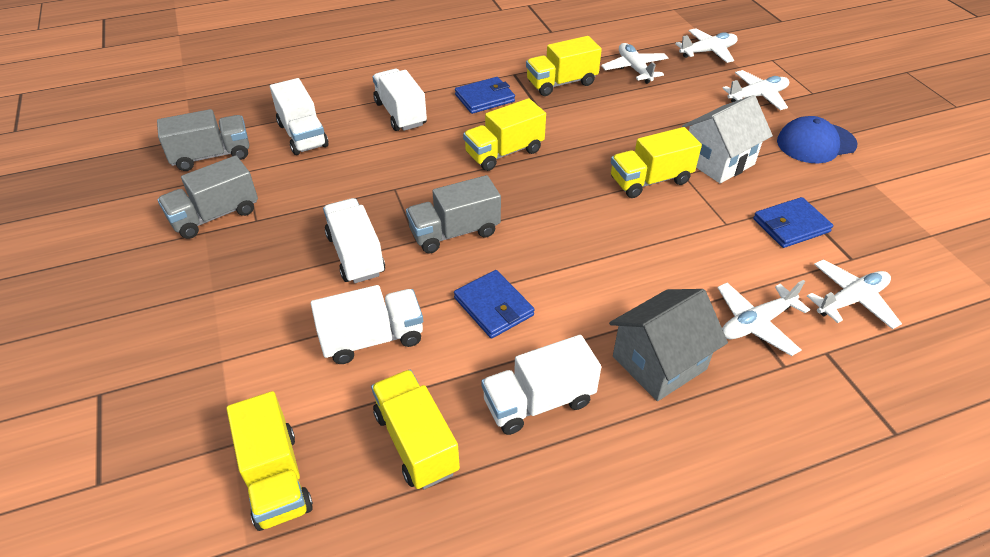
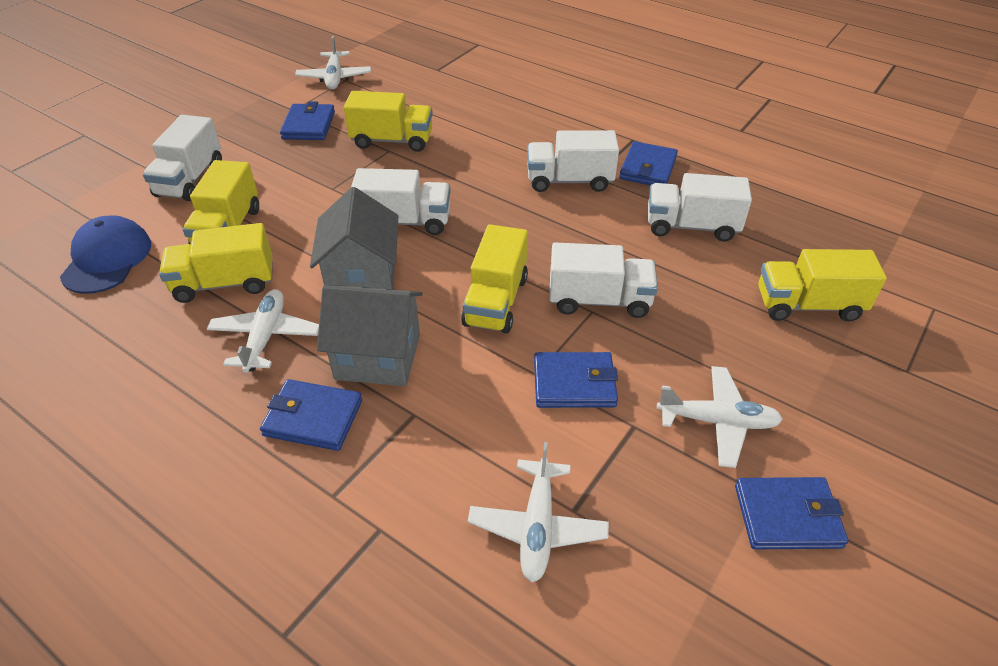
blue wallet: [454,270,535,339] [455,77,515,114] [753,197,833,248] = 3 -> [260,379,362,451] [280,101,335,140] [534,352,618,408] [619,141,678,185] [735,477,848,549] = 5
grey house: [609,289,728,401] = 1 -> [310,187,398,290] [317,285,423,386] = 2
grey truck: [157,109,249,171] [157,156,258,239] [406,175,501,253] = 3 -> none = 0
white house: [682,95,773,184] = 1 -> none = 0
white plane: [601,43,668,84] [675,28,738,63] [718,280,810,356] [722,70,789,110] [807,259,902,329] = 5 -> [207,289,319,373] [295,36,371,90] [468,442,609,582] [657,366,783,468] = 4

